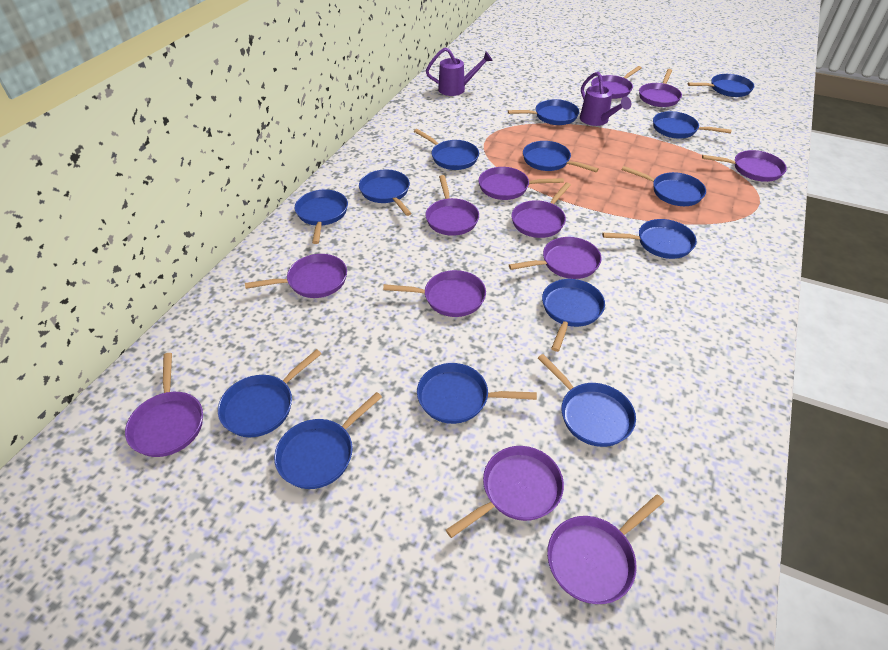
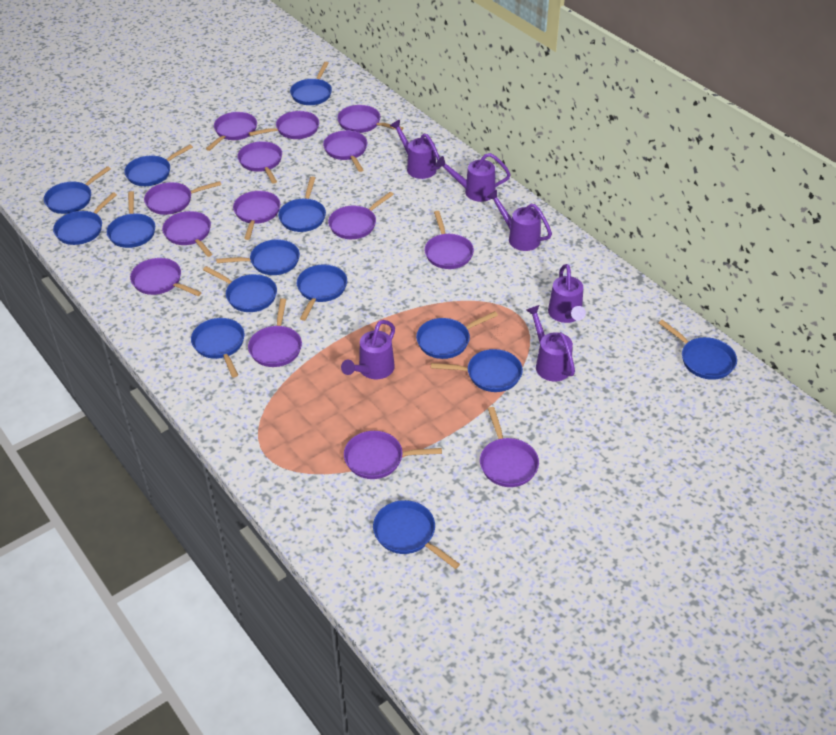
purple pan: [125,353,203,457] [245,254,347,298] [383,270,486,317] [425,175,479,236] [446,446,564,538] [478,167,564,200] [509,237,602,279] [511,182,571,238] [547,494,664,604] [591,66,642,99] [639,69,682,107] [702,150,787,182] = 12 -> [130,258,202,296] [144,181,221,215] [162,211,212,257] [206,112,257,151] [233,191,280,240] [237,141,282,184] [248,298,302,367] [249,111,319,139] [323,130,367,172] [328,192,394,239] [337,105,403,133] [344,431,442,479] [424,211,474,269] [480,407,539,487] = 14
purple watering can: [426,47,493,96] [580,72,631,126] = 2 -> [341,320,395,379] [390,120,441,179] [435,153,511,202] [487,190,552,251] [526,305,575,382] [548,264,586,323] = 6

